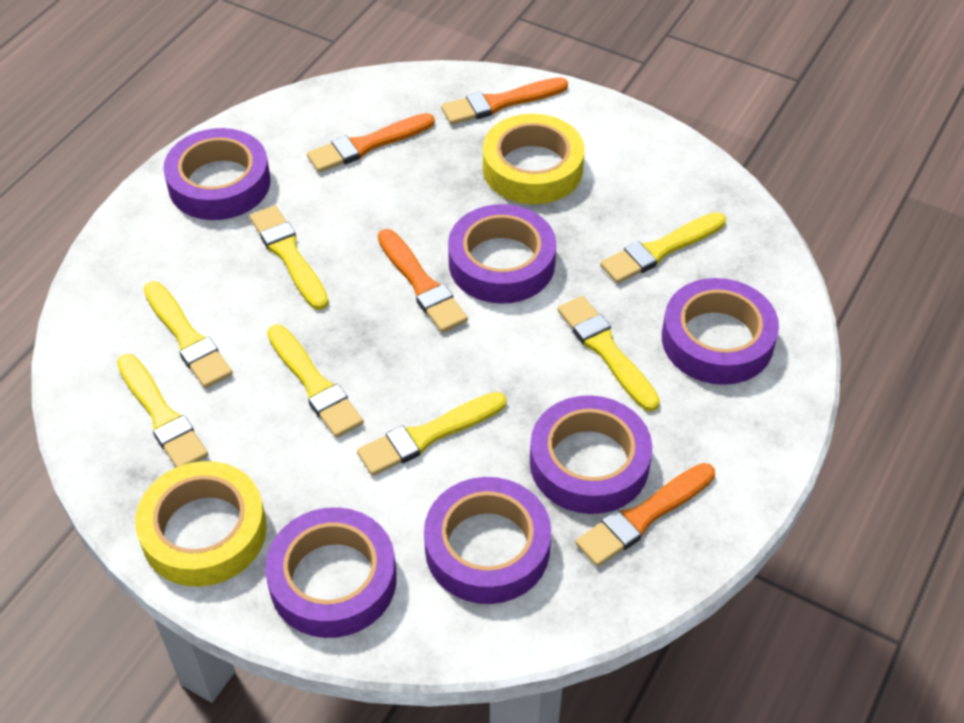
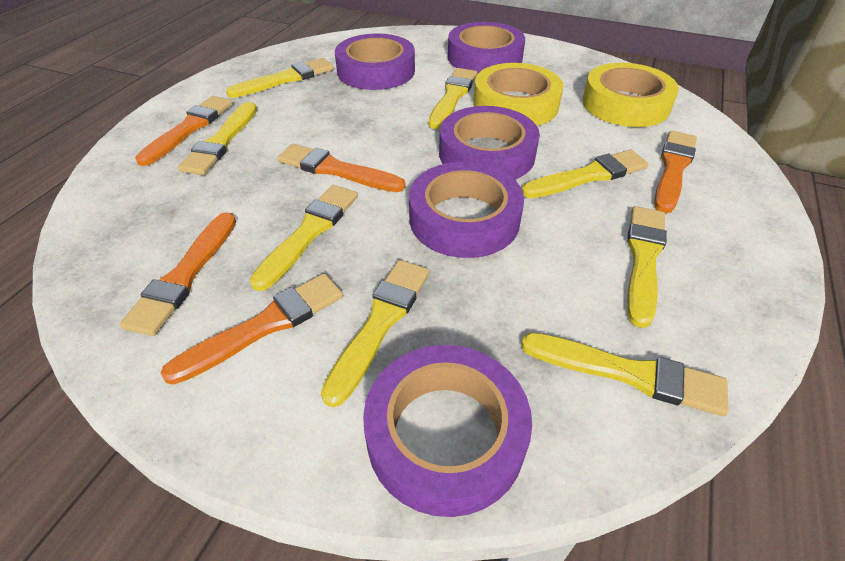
orange brush: [307,113,435,173] [378,229,468,333] [441,77,568,125] [575,463,715,567] = 4 -> [120,212,236,336] [135,96,233,166] [161,273,343,385] [277,144,406,192] [654,131,697,213] = 5
purple tape: [163,128,271,220] [265,507,397,638] [424,477,551,604] [448,204,556,304] [530,395,652,514] [662,278,779,385] = 6 -> [335,33,415,90] [363,345,532,517] [409,162,524,258] [439,106,540,179] [448,22,525,74] = 5
yellow brush: [117,354,208,467] [144,281,233,388] [250,205,329,310] [267,324,364,438] [357,392,506,476] [558,296,660,412] [600,212,726,284] = 7 -> [178,102,257,175] [226,58,333,98] [250,185,358,291] [321,260,429,407] [429,68,477,129] [521,333,729,416] [522,150,648,198] [627,206,667,328] = 8

